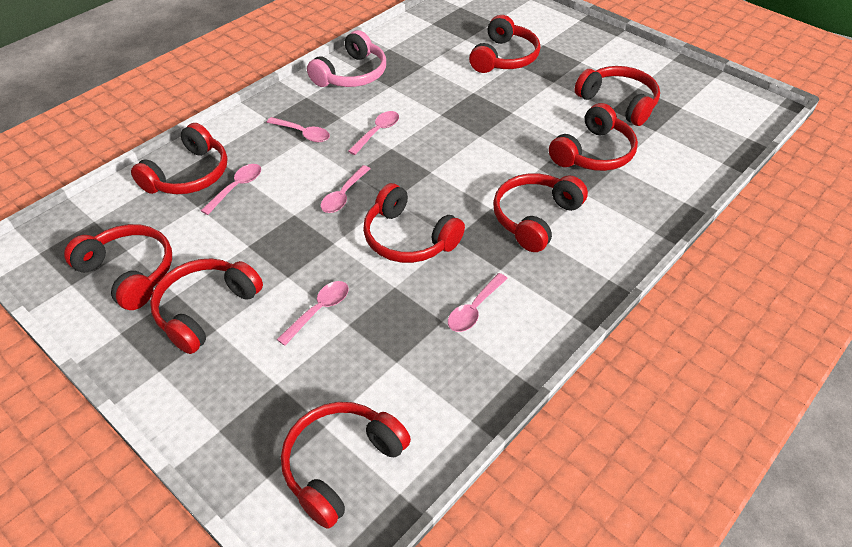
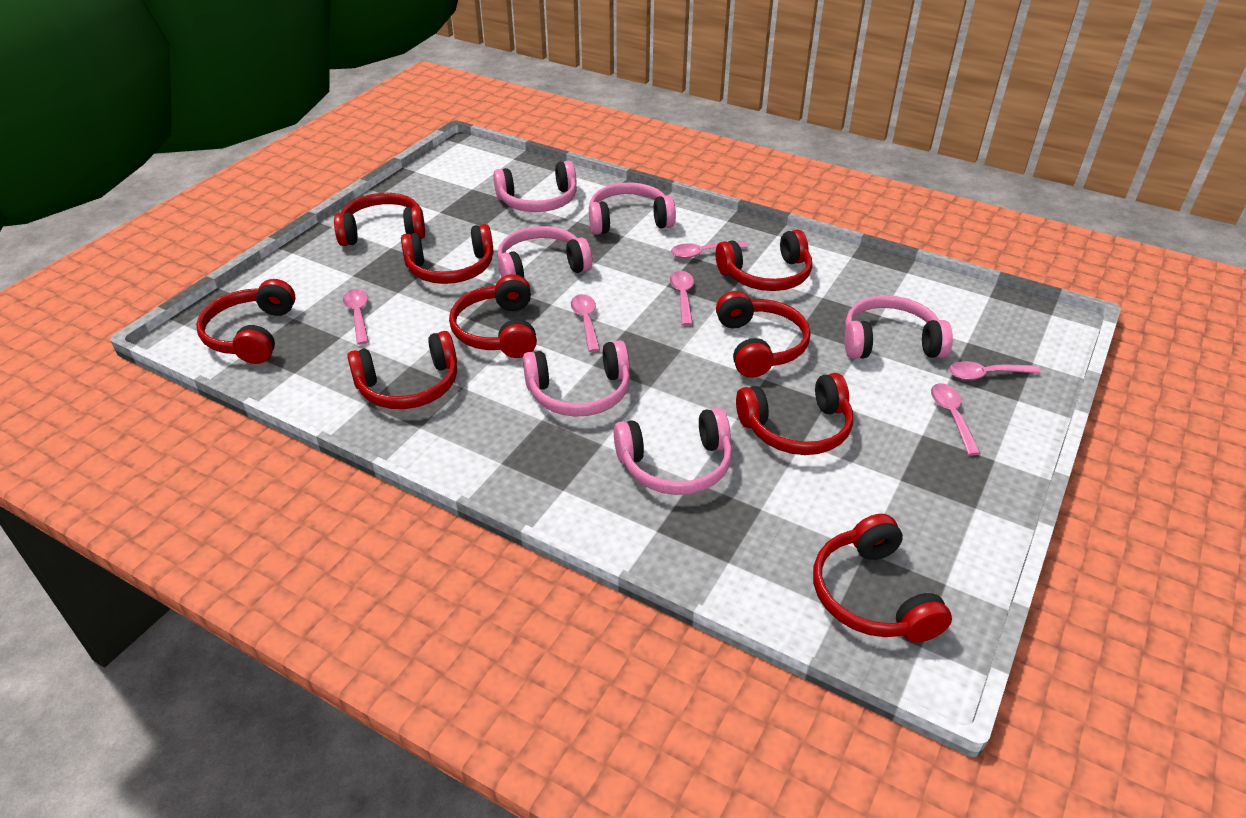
pink headphones: [307,30,386,87] = 1 -> [493,161,577,212] [497,226,592,278] [523,340,630,417] [589,183,676,235] [614,408,732,495] [845,295,953,359] = 6

